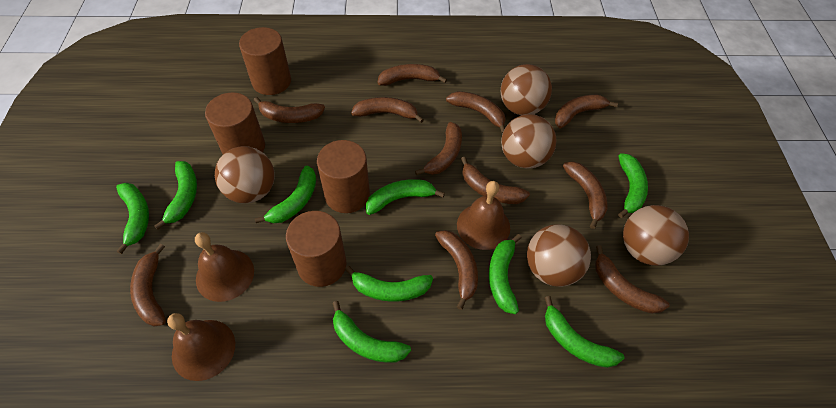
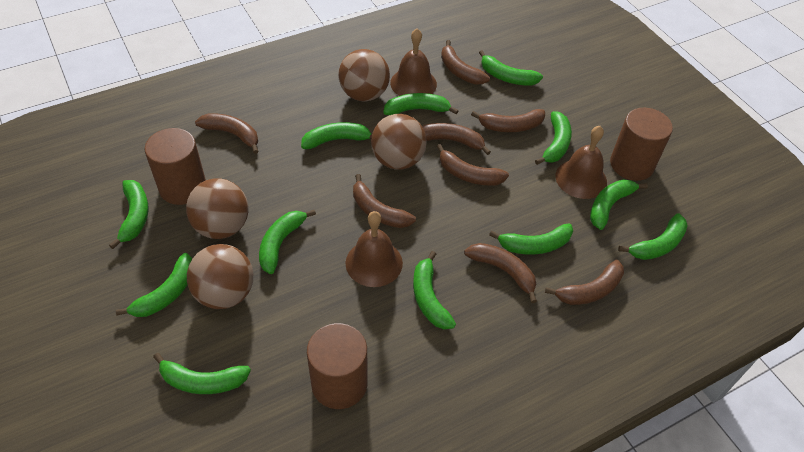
brown ball: [215,146,275,203] [501,64,552,115] [501,114,557,169] [527,224,591,287] [623,205,689,266] = 5 -> [186,178,249,239] [187,244,253,309] [338,49,390,101] [371,114,427,170] = 4
brown banana: [130,244,166,326] [254,97,325,123] [351,97,424,123] [377,64,447,86] [415,122,462,175] [435,230,478,310] [446,91,505,134] [461,157,530,204] [555,95,618,128] [563,161,608,229] [595,245,670,314] = 11 -> [195,113,259,154] [353,174,416,228] [422,123,491,155] [437,144,509,186] [441,40,490,85] [464,243,537,303] [471,109,545,132] [545,260,624,305] = 8
brown cylinder: [205,92,265,154] [239,27,291,95] [286,211,347,287] [317,140,370,213] = 4 -> [145,128,206,205] [307,323,367,409] [610,107,673,181] = 3
green banana: [116,183,149,254] [154,161,197,230] [255,166,316,223] [332,301,411,363] [345,266,433,302] [366,179,445,215] [489,234,522,314] [545,296,624,368] [618,153,648,218] = 9 -> [109,180,148,249] [116,253,192,317] [153,353,251,394] [259,210,316,274] [301,122,372,149] [383,93,458,115] [413,251,456,329] [479,50,543,85] [489,224,573,255] [535,111,572,165] [590,179,648,230] [618,213,688,260] = 12

